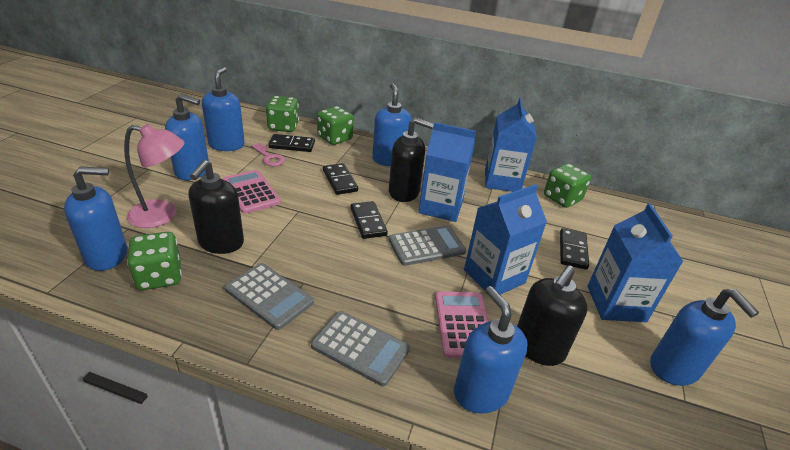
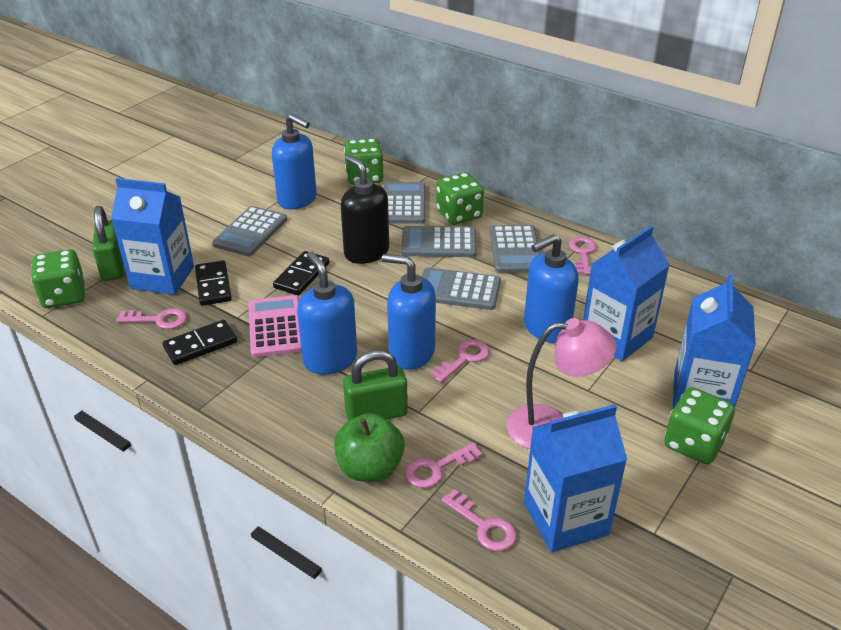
black domino: [268,134,315,152] [323,163,358,195] [351,201,388,239] [560,228,589,270] = 4 -> [163,320,237,365] [195,260,232,306] [273,251,329,295] = 3
black soap dispenser: [188,160,244,254] [389,118,434,202] [517,265,588,366] = 3 -> [341,155,389,264] = 1
blue soap dispenser: [64,166,127,271] [165,94,209,180] [202,67,245,151] [372,83,412,166] [454,286,528,413] [650,289,759,386] = 6 -> [272,114,317,209] [297,252,357,374] [382,254,436,370] [524,234,578,343] = 4
green apple: none = 0 -> [334,413,405,482] = 1
green padlock: none = 0 -> [92,206,123,281] [343,350,408,421] = 2
grey calculator: [225,263,314,330] [311,311,410,386] [388,225,466,266] = 3 -> [212,206,287,256] [383,182,425,224] [401,226,477,257] [422,267,501,310] [490,225,540,273] = 5
pink calculator: [222,170,281,214] [435,291,489,358] = 2 -> [249,295,302,357] = 1
pink key: [251,143,285,166] = 1 -> [116,308,187,329] [405,443,482,488] [430,339,489,383] [441,489,517,551] [569,236,597,275] = 5

